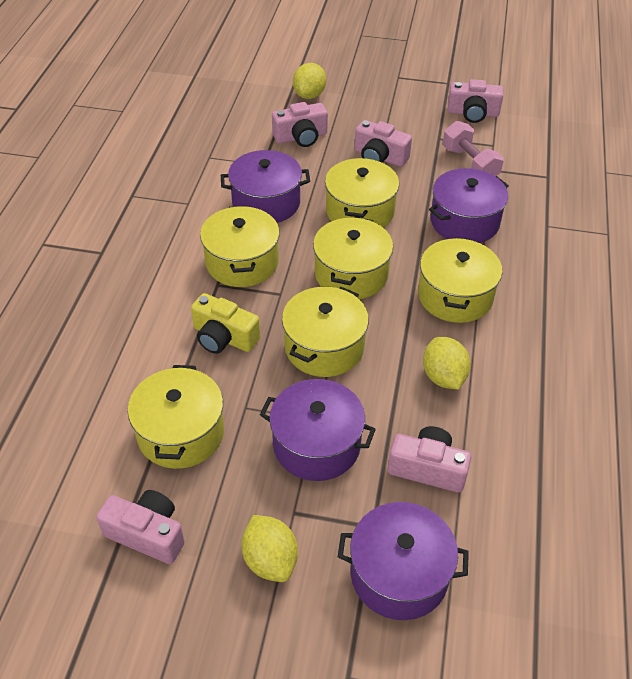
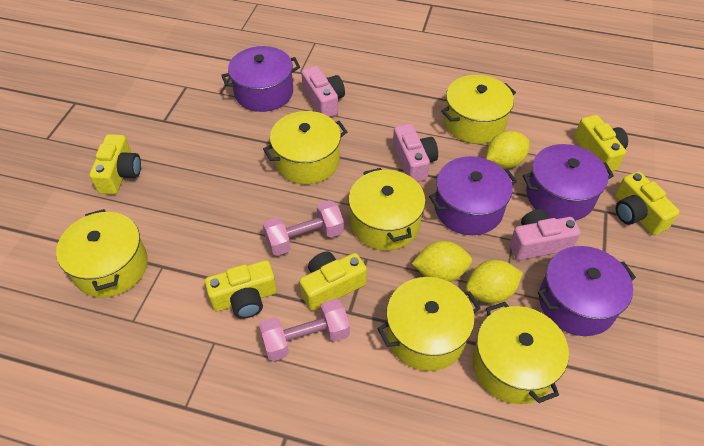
pink camera: [96,490,185,564] [272,102,328,147] [355,120,412,167] [388,426,471,493] [448,79,503,123] = 5 -> [301,66,345,117] [393,124,438,182] [510,209,581,260] = 3
pink dumbbell: [443,121,504,176] = 1 -> [259,299,350,361] [263,200,344,256] = 2
yellow camera: [191,293,260,354] = 1 -> [89,134,141,194] [205,260,277,319] [300,252,367,311] [574,115,628,171] [615,171,680,235] = 5

